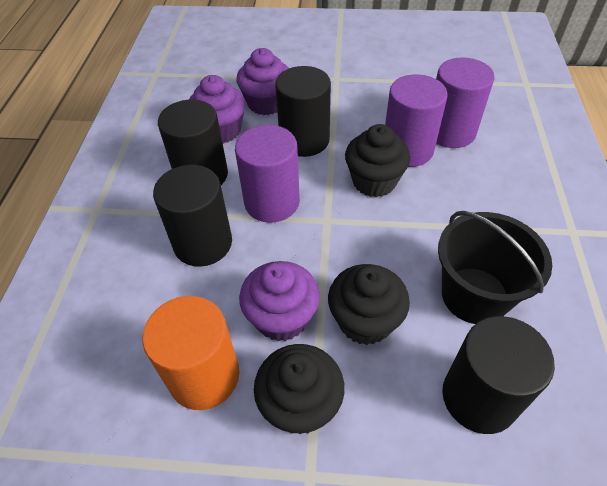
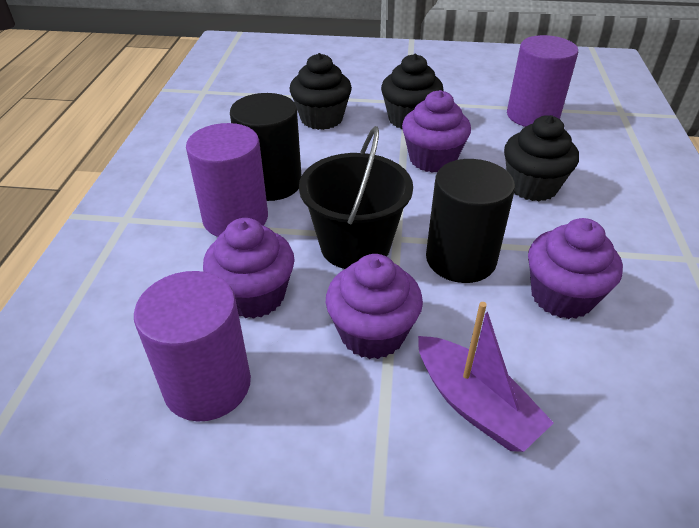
black cylinder: [153,165,232,267] [158,100,228,185] [275,66,331,157] [442,316,555,434] = 4 -> [230,93,301,201] [426,159,515,283] = 2
orange cylinder: [142,296,239,410] = 1 -> none = 0
purple boat: none = 0 -> [418,302,554,452] = 1
purple cupcake: [189,75,246,144] [236,48,289,115] [239,261,320,341] = 3 -> [203,218,295,319] [326,254,423,359] [402,90,471,173] [528,218,623,319] = 4

